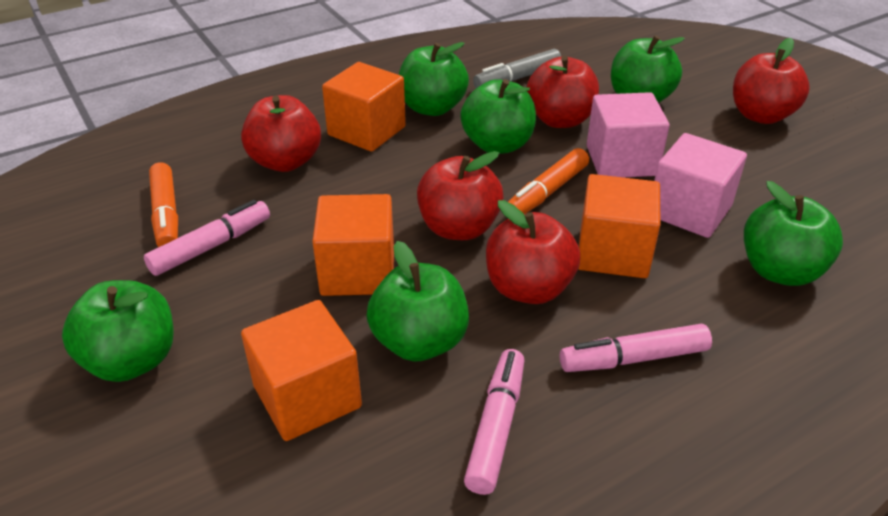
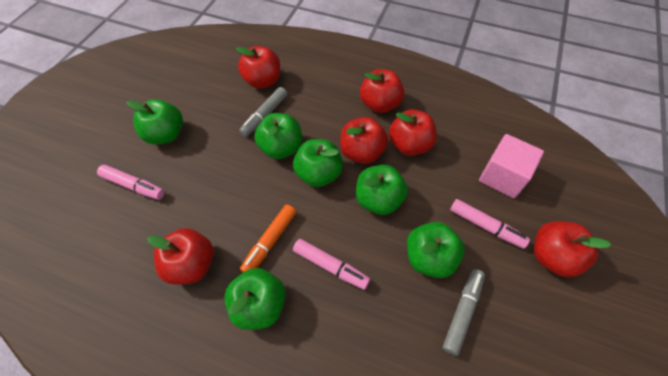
grey marker: [473,49,561,88] = 1 -> [239,87,287,137] [443,269,485,356] = 2
orange cube: [241,300,362,441] [312,194,394,296] [322,62,406,152] [578,174,660,278] = 4 -> none = 0
orange marker: [149,162,178,247] [508,148,589,214] = 2 -> [240,204,296,273] = 1
pink cube: [587,92,670,177] [654,133,747,238] = 2 -> [479,134,544,198] = 1
red apple: [241,95,321,172] [417,151,504,240] [486,200,580,304] [527,56,599,128] [733,38,810,124] = 5 -> [147,228,214,285] [236,46,280,89] [340,117,388,164] [360,69,404,113] [389,109,437,156] [534,221,611,278] = 6

